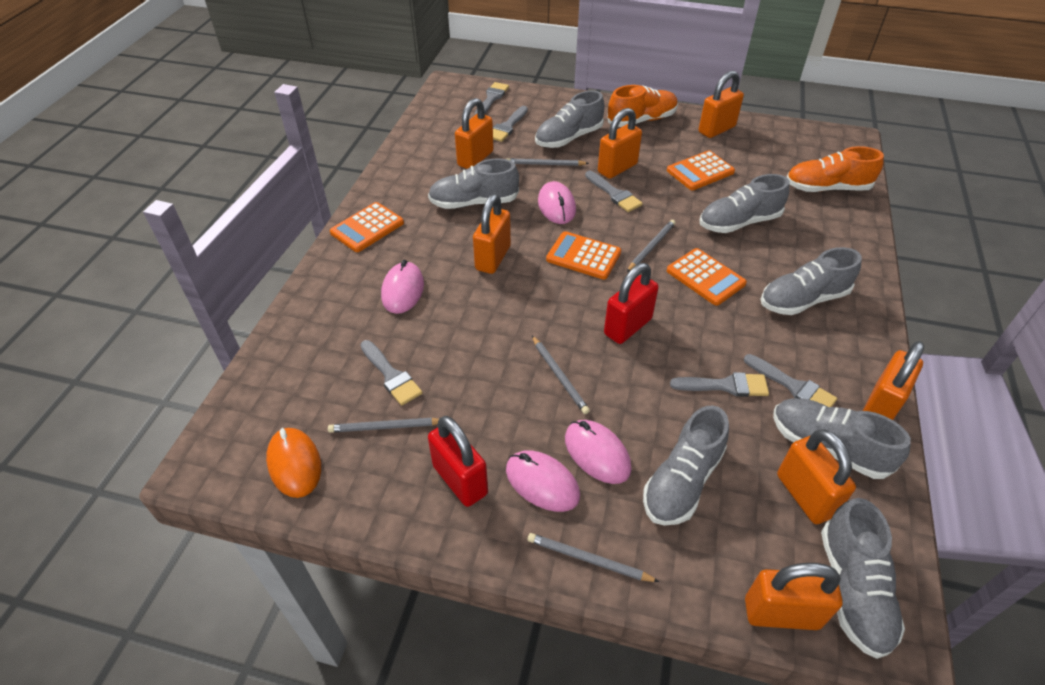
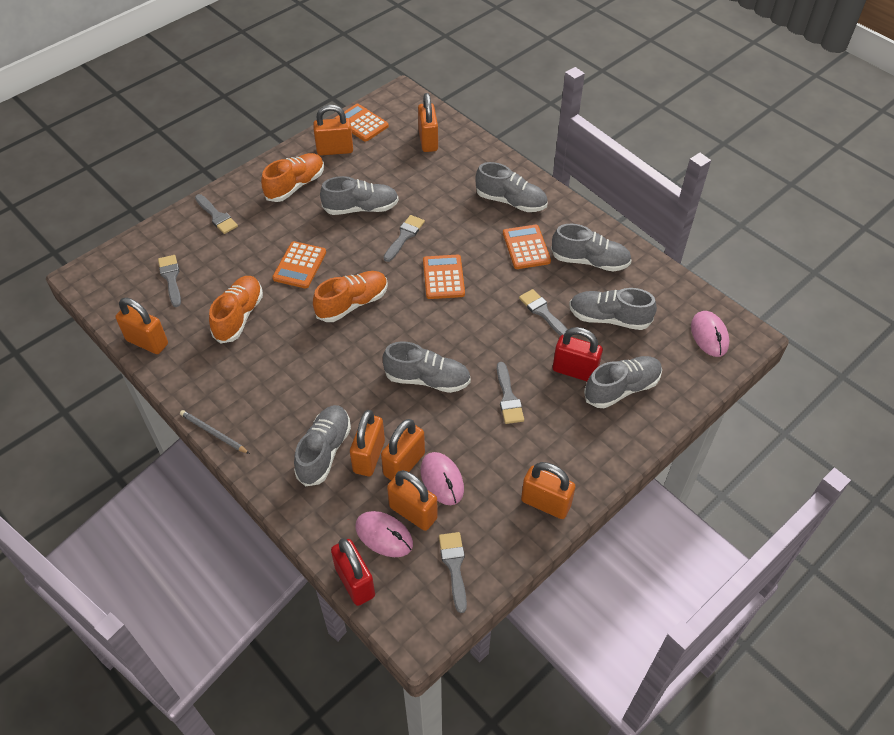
grey pencil: [328,418,439,433] [506,158,589,166] [528,533,659,582] [532,336,590,414] [627,220,676,272] = 5 -> [180,410,250,454] = 1
orange mouse: [266,428,321,498] = 1 -> none = 0
orange shoe: [607,85,678,127] [787,146,884,192] = 2 -> [209,276,263,344] [261,153,324,202] [313,271,388,322] = 3
pink mouse: [381,260,424,314] [506,450,580,512] [538,181,576,224] [565,420,632,484] = 4 -> [355,511,413,557] [421,452,464,505] [691,311,729,357] = 3

